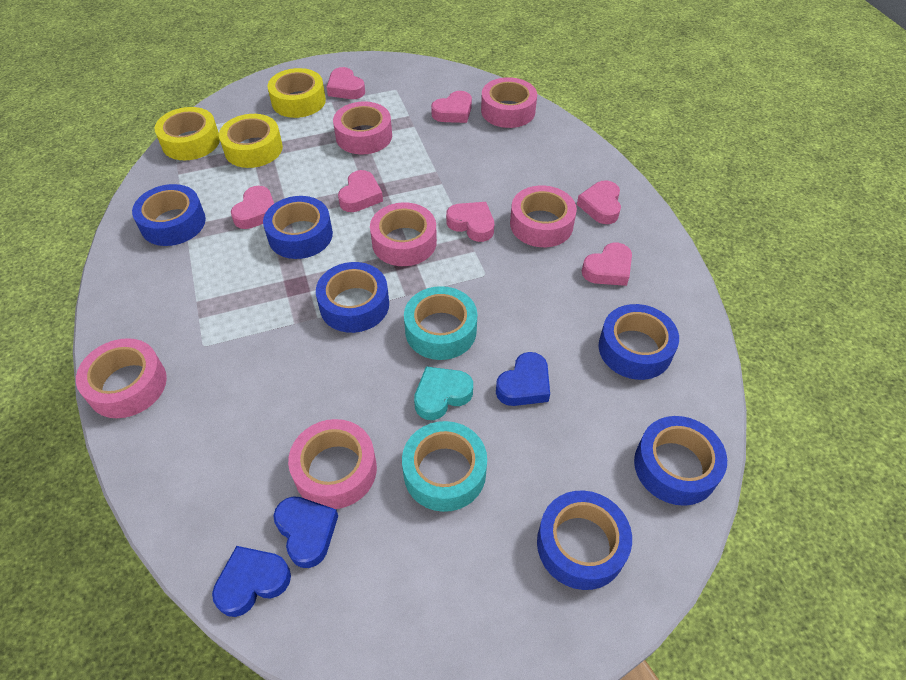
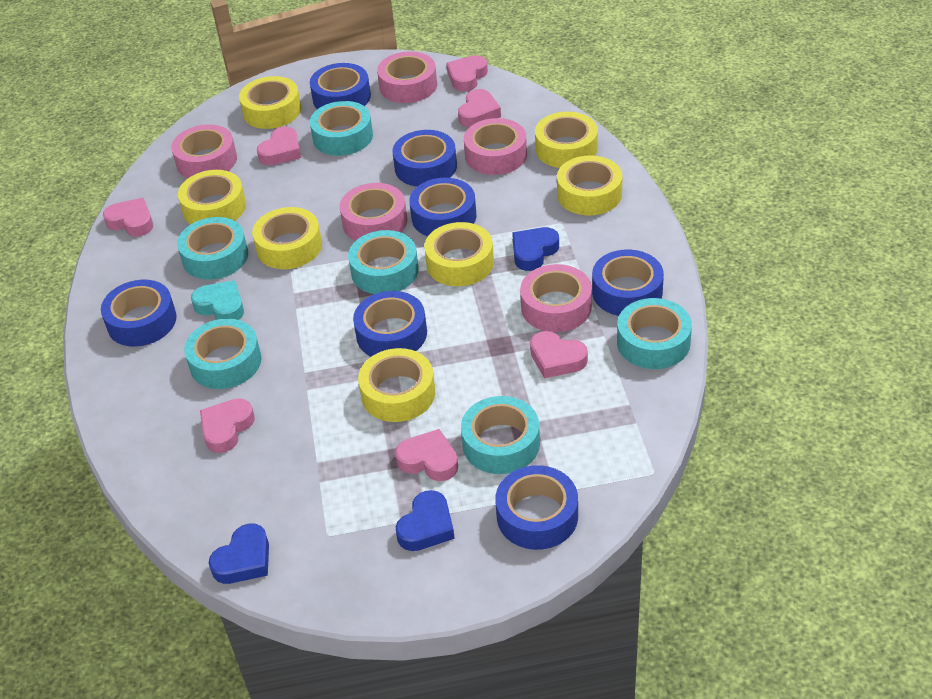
blue tape: [132,184,206,246] [263,196,333,259] [316,262,389,333] [537,490,632,590] [598,304,679,380] [634,416,727,506] = 6 -> [101,280,177,347] [310,63,371,109] [353,291,427,356] [393,130,457,187] [409,178,476,236] [495,465,578,550] [592,250,664,316] = 7
pink tape: [76,338,167,418] [288,419,377,509] [333,101,392,154] [370,202,437,266] [481,77,537,128] [510,185,577,247] = 6 -> [171,124,237,178] [340,183,407,241] [377,51,437,103] [464,118,527,175] [520,264,592,332] = 5
turquoise tape: [402,421,487,512] [404,286,477,360] = 2 -> [177,217,248,280] [184,319,261,389] [310,101,373,156] [348,230,419,294] [461,396,540,474] [617,298,692,369] = 6
yellow tape: [155,107,220,160] [219,114,283,168] [268,68,326,118] = 3 -> [178,170,246,224] [239,76,301,129] [252,207,322,269] [358,348,435,422] [424,222,494,286] [535,112,598,168] [557,155,623,215] = 7

